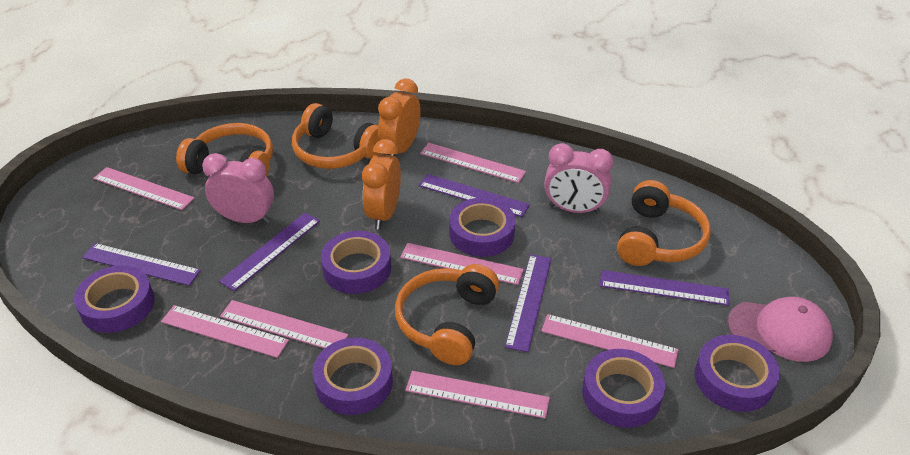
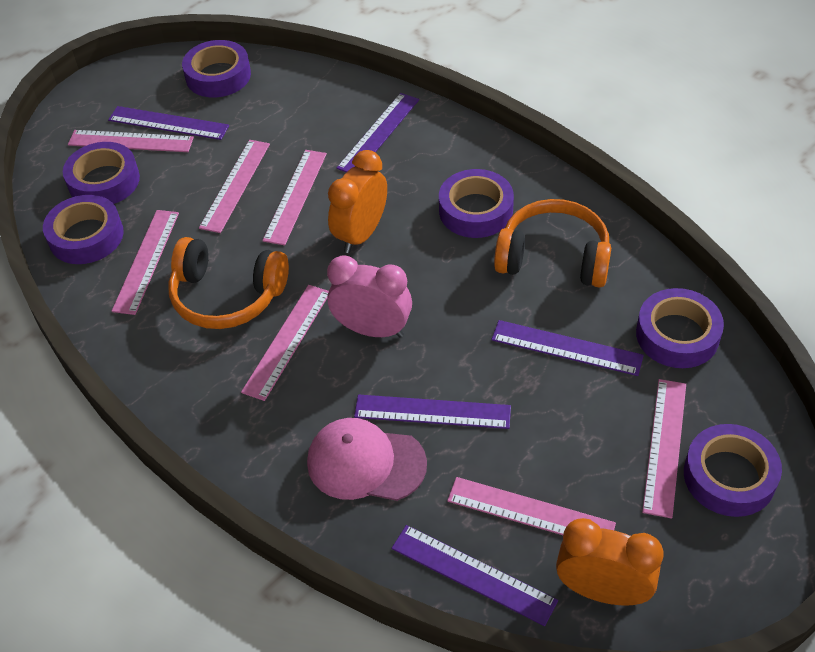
orange headphones: [176,123,273,177] [292,103,379,169] [395,264,499,365] [617,180,710,266] = 4 -> [168,237,289,329] [494,199,611,287] = 2
pink clock: [202,153,274,223] [544,143,613,214] = 2 -> [327,255,412,337] = 1

